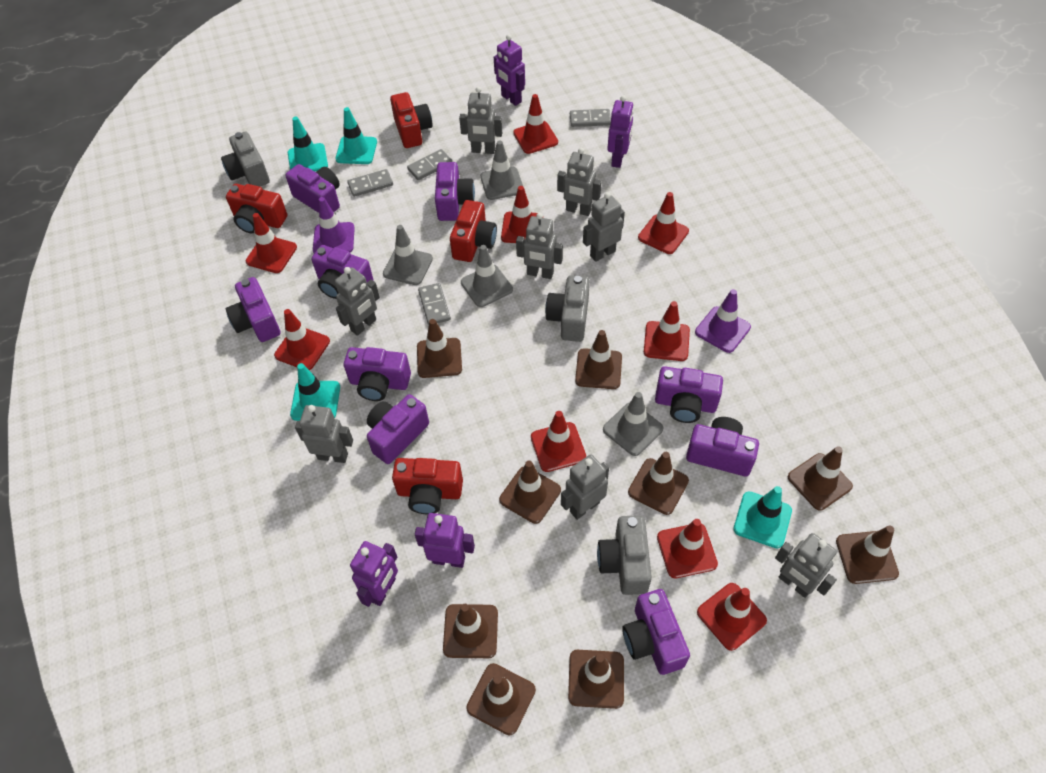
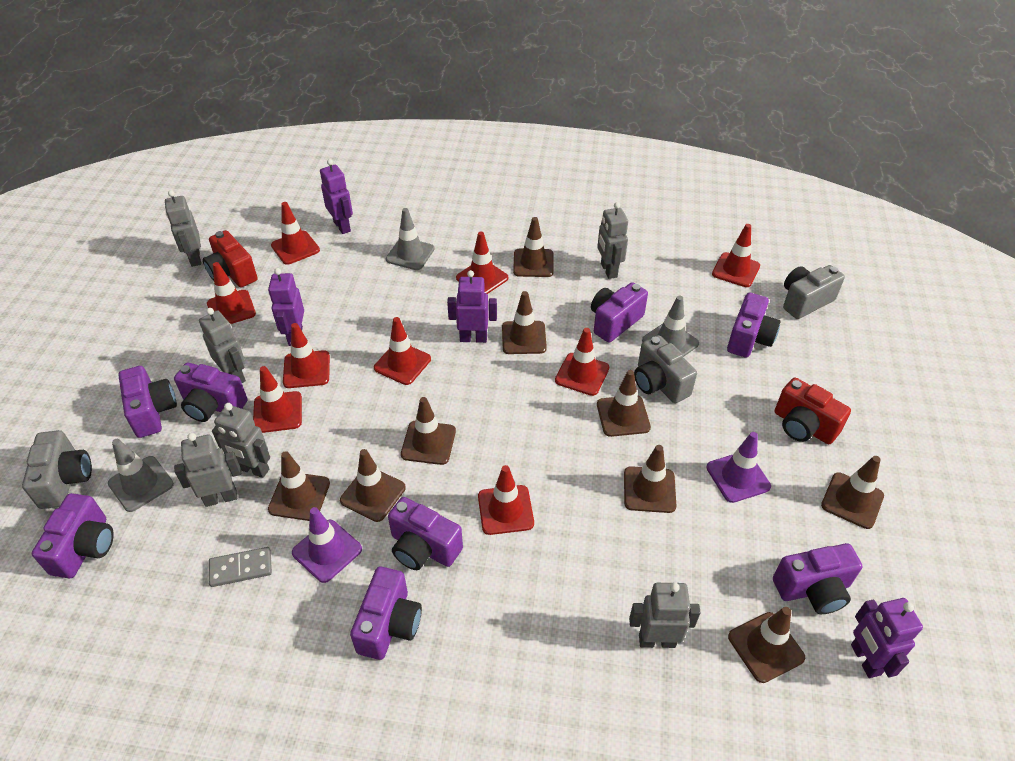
grey domino: [347,169,393,197] [407,149,452,180] [418,283,451,325] [570,109,611,127] = 4 -> [209,547,272,587] = 1
grey robot: [295,405,353,463] [335,267,380,336] [459,87,502,154] [516,213,563,279] [557,148,602,216] [561,454,609,520] [583,192,625,262] [775,533,837,598] = 8 -> [165,190,201,267] [174,433,241,507] [199,308,246,383] [212,403,270,478] [597,202,628,279] [629,582,701,648] = 6
grey traffic cone: [383,225,433,285] [461,245,513,307] [480,140,523,200] [603,392,663,456] = 4 -> [108,439,174,512] [386,208,435,270] [642,296,699,357] = 3
purple camera: [226,277,281,342] [285,164,340,213] [311,245,374,299] [344,347,411,401] [367,394,429,464] [435,162,475,221] [622,589,690,675] [655,366,723,423] [686,417,759,476] = 9 -> [32,493,114,578] [118,366,177,438] [174,363,247,422] [350,567,422,660] [388,497,463,570] [591,282,648,343] [727,292,781,358] [773,543,862,614] = 8
red camera: [226,184,287,233] [390,92,433,148] [392,458,463,514] [450,200,497,262] = 4 -> [203,230,258,288] [775,378,851,444] = 2
turquoise traffic cone: [288,116,328,172] [290,363,340,421] [335,107,377,164] [733,486,792,548] = 4 -> none = 0

